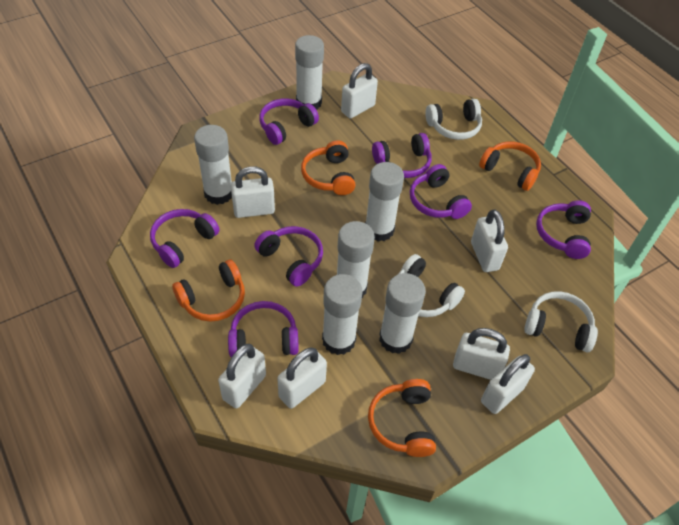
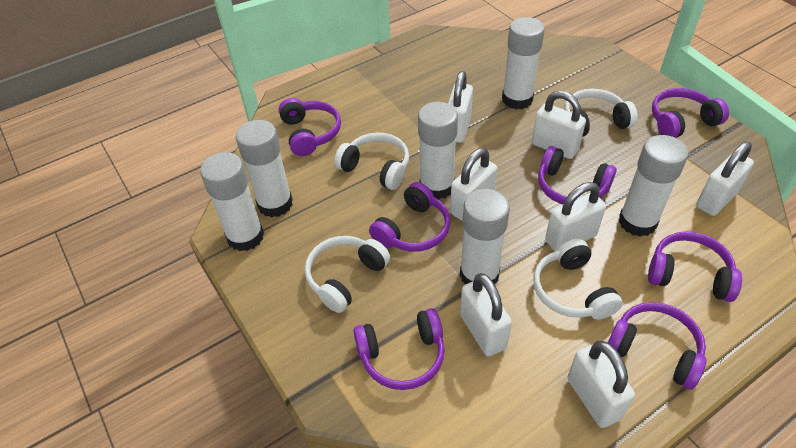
orange headphones: [172,260,245,322] [301,140,356,195] [368,379,436,457] [479,141,541,191] = 4 -> none = 0
white headphones: [398,254,465,317] [425,99,482,140] [524,291,598,352] = 3 -> [305,236,390,313] [334,133,409,190] [533,239,623,320] [564,89,638,137] = 4

